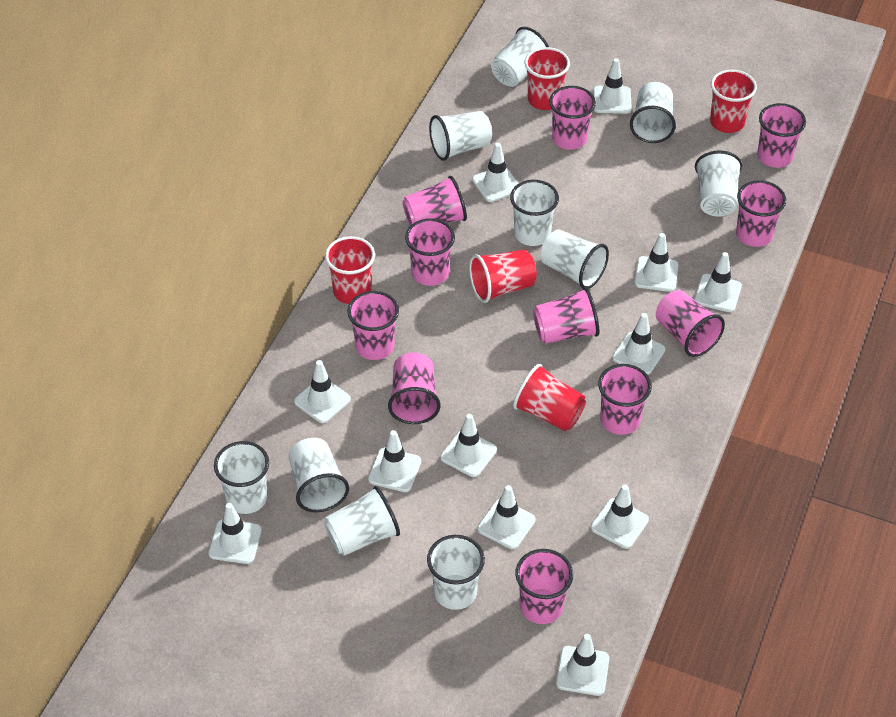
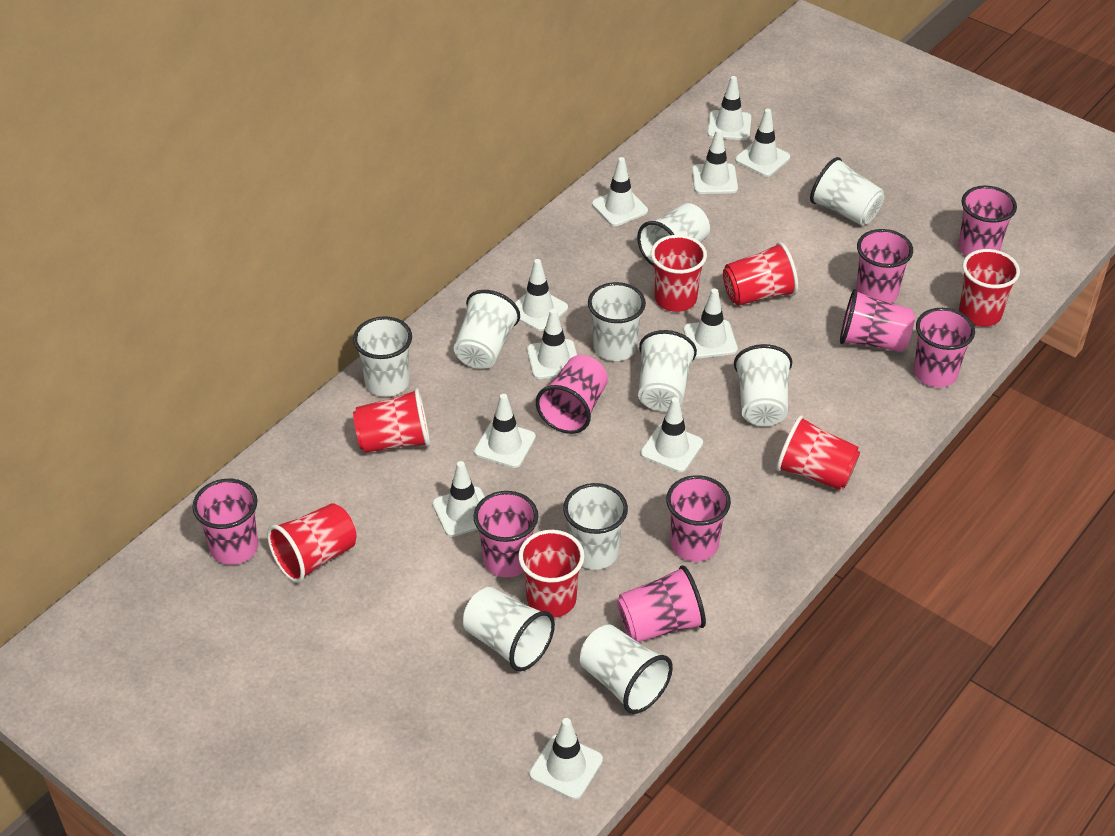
pink cup: [347,291,399,360] [388,353,441,424] [403,176,467,226] [405,218,455,286] [515,549,573,624] [533,288,600,344] [549,86,596,150] [598,364,652,435] [656,290,725,357] [736,180,786,247] [757,103,806,168] = 11 -> [192,479,259,565] [474,491,538,577] [536,355,608,434] [617,565,706,642] [666,475,731,561] [840,289,915,352] [856,229,913,303] [913,308,975,388] [958,186,1017,256] = 9
red cup: [325,236,375,304] [469,249,537,303] [513,364,586,431] [525,47,570,110] [710,69,757,133] = 5 -> [267,503,356,583] [353,388,430,453] [518,530,585,618] [651,235,707,312] [723,242,798,306] [776,415,860,490] [959,249,1020,327] = 7
white traffic cone: [208,503,262,564] [294,360,351,423] [368,430,421,492] [440,414,497,477] [472,143,519,202] [477,485,536,549] [556,634,609,696] [591,484,649,549] [593,58,632,114] [612,313,666,375] [635,233,678,292] [694,252,742,312] = 12 -> [433,461,485,537] [474,394,536,468] [515,259,568,331] [527,309,577,379] [529,718,603,800] [592,157,648,226] [640,397,703,472] [684,289,738,358] [692,129,738,194] [707,76,751,140] [735,109,790,177] = 11

